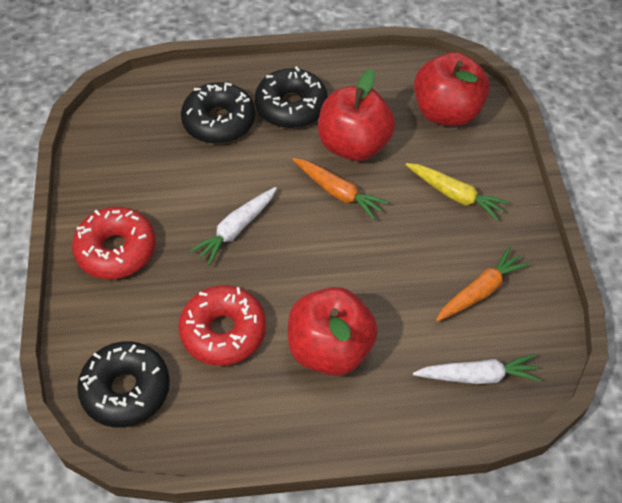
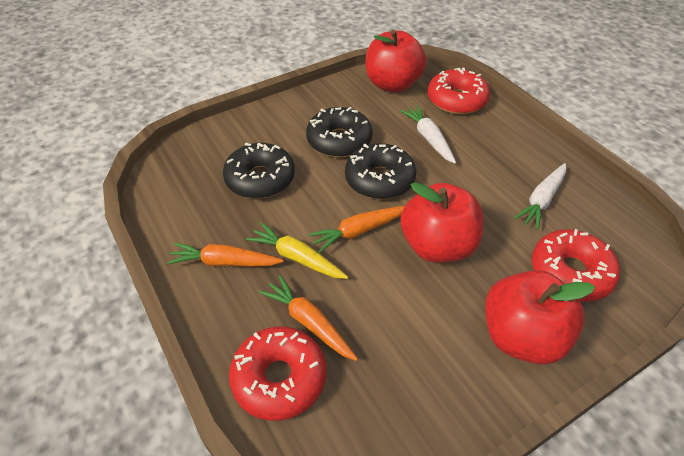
orange carrot: [292,158,389,220] [436,247,530,322] = 2 -> [167,243,284,267] [259,275,358,361] [308,206,405,253] = 3
red donut: [72,207,156,279] [179,285,266,366] = 2 -> [229,326,326,421] [428,68,490,115] [532,229,620,302] = 3

